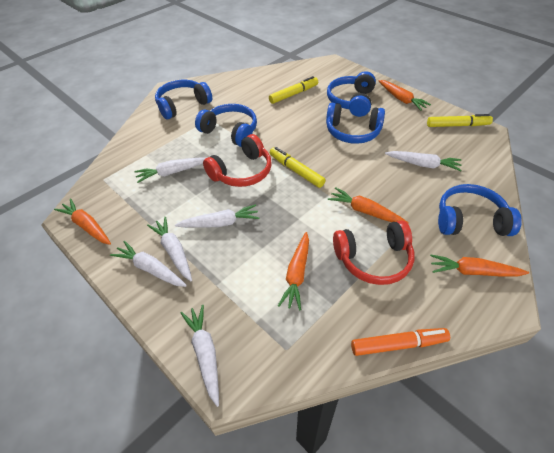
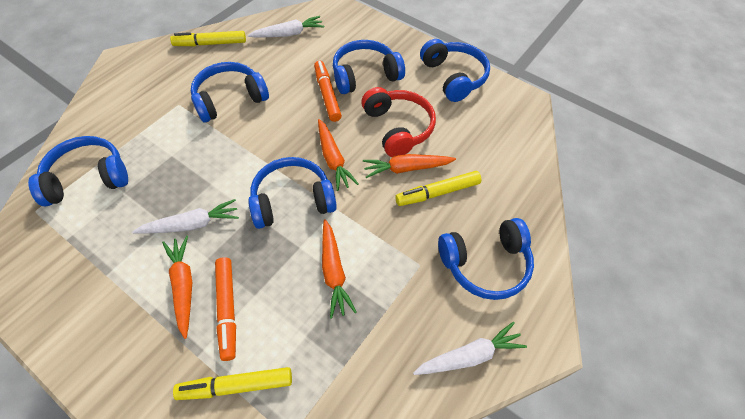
blue headphones: [155,80,212,119] [195,104,257,147] [326,103,385,144] [327,71,376,117] [438,184,522,236] = 5 -> [28,136,128,206] [191,62,269,122] [248,157,337,229] [333,40,405,94] [420,39,490,102] [438,218,534,300] = 6
orange carrot: [54,198,111,245] [278,232,309,310] [328,187,409,224] [378,80,431,111] [430,254,529,277] = 5 -> [162,236,192,339] [318,119,359,191] [322,219,357,318] [363,154,456,178] = 4
orange marker: [351,328,450,356] = 1 -> [215,257,236,361] [314,61,342,122] = 2
red headphones: [203,134,272,187] [333,220,415,285] = 2 -> [361,87,436,157] = 1
white carrot: [110,241,187,287] [134,157,206,183] [147,217,192,281] [175,204,259,228] [180,305,219,407] [385,151,462,171] = 6 -> [132,199,239,234] [247,16,324,38] [413,322,527,375] = 3

